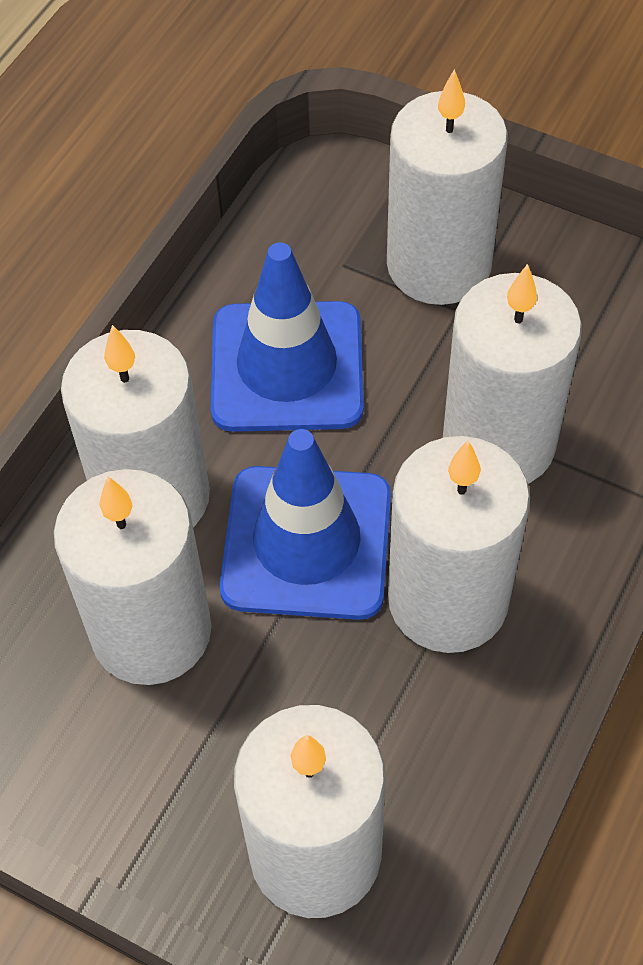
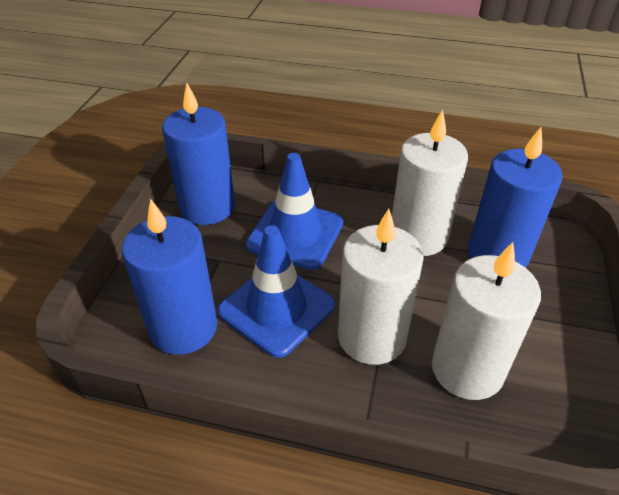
blue candle: none = 0 -> [122,199,218,355] [162,83,235,225] [468,127,563,268] = 3
white candle: [54,469,212,685] [61,325,210,528] [234,705,386,918] [387,69,508,305] [388,436,530,653] [443,264,582,484] = 6 -> [338,209,424,365] [392,109,468,256] [432,242,541,400] = 3

